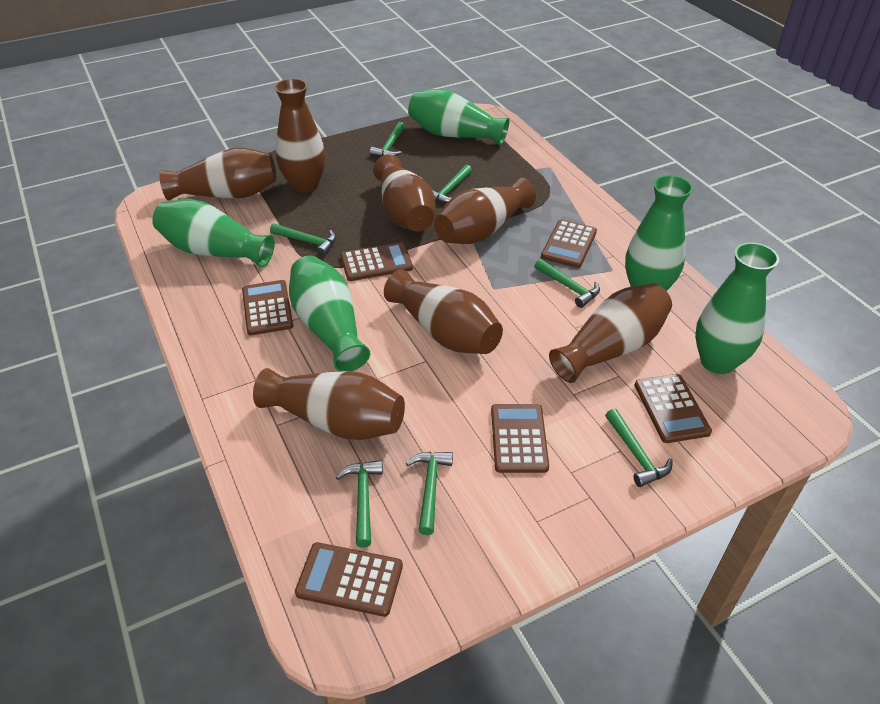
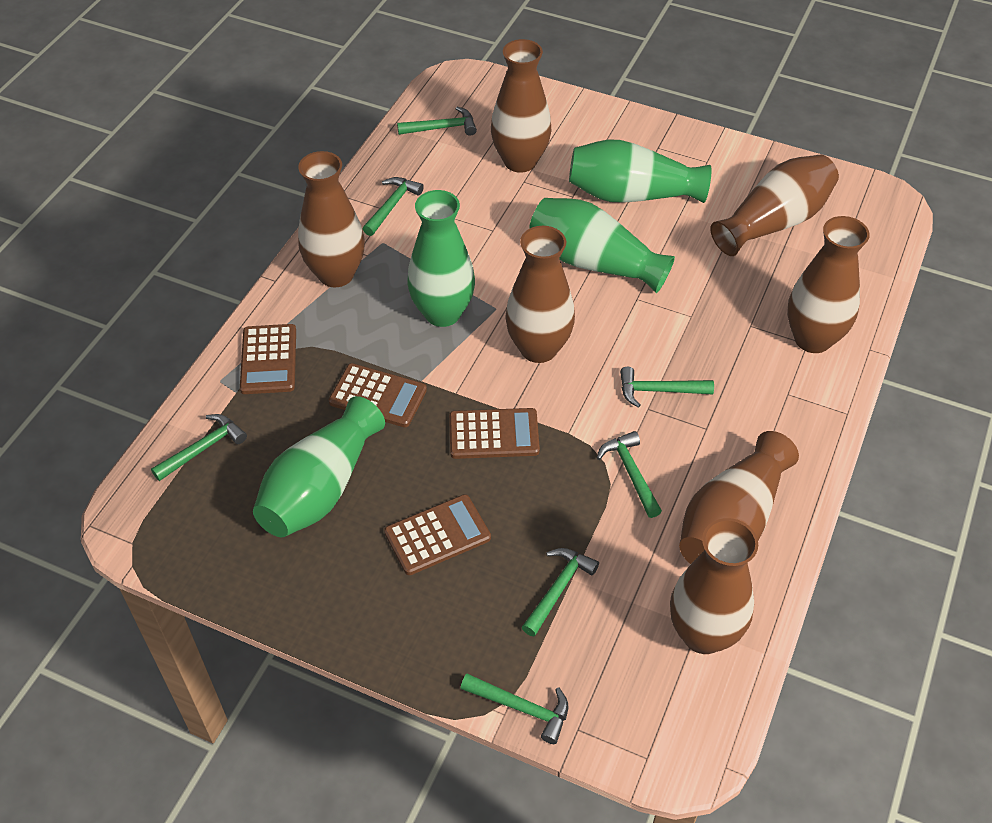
brown calculator: [242,280,293,336] [295,542,403,617] [340,242,413,281] [491,404,549,473] [541,219,597,268] [634,374,712,443] = 6 -> [240,324,296,394] [329,363,427,427] [384,494,491,575] [449,408,540,459] = 4
green vase: [152,199,275,267] [289,256,370,372] [408,89,509,146] [625,175,693,291] [695,242,779,374] = 5 -> [253,396,385,537] [407,190,475,327] [530,198,675,293] [569,140,711,203] = 4

